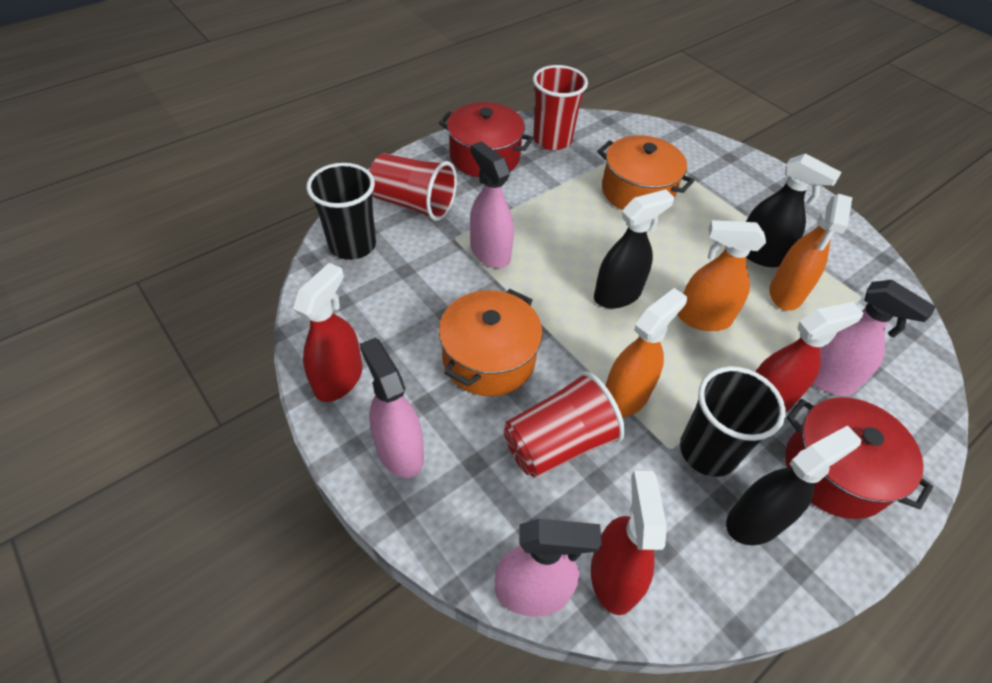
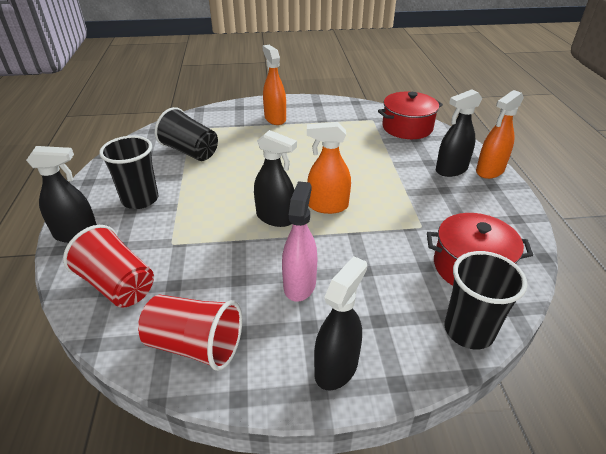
black cup: [307,163,376,260] [680,366,785,477] = 2 -> [99,136,159,209] [155,107,218,161] [445,251,527,350] = 3
black spray bottle: [594,189,674,309] [726,425,862,545] [746,153,842,267] = 3 -> [26,146,97,243] [254,130,297,227] [314,256,367,391] [436,89,482,177] = 4
orange pot: [439,289,542,396] [597,135,694,210] = 2 -> none = 0
pink spray bottle: [359,338,424,478] [470,141,514,268] [495,519,601,617] [813,280,936,396] = 4 -> [282,181,317,302] = 1
red cup: [369,153,457,221] [504,371,625,478] [533,65,588,150] = 3 -> [63,225,154,308] [138,294,242,371] = 2
red spray bottle: [293,263,362,402] [591,471,667,615] [755,302,863,413] = 3 -> none = 0

